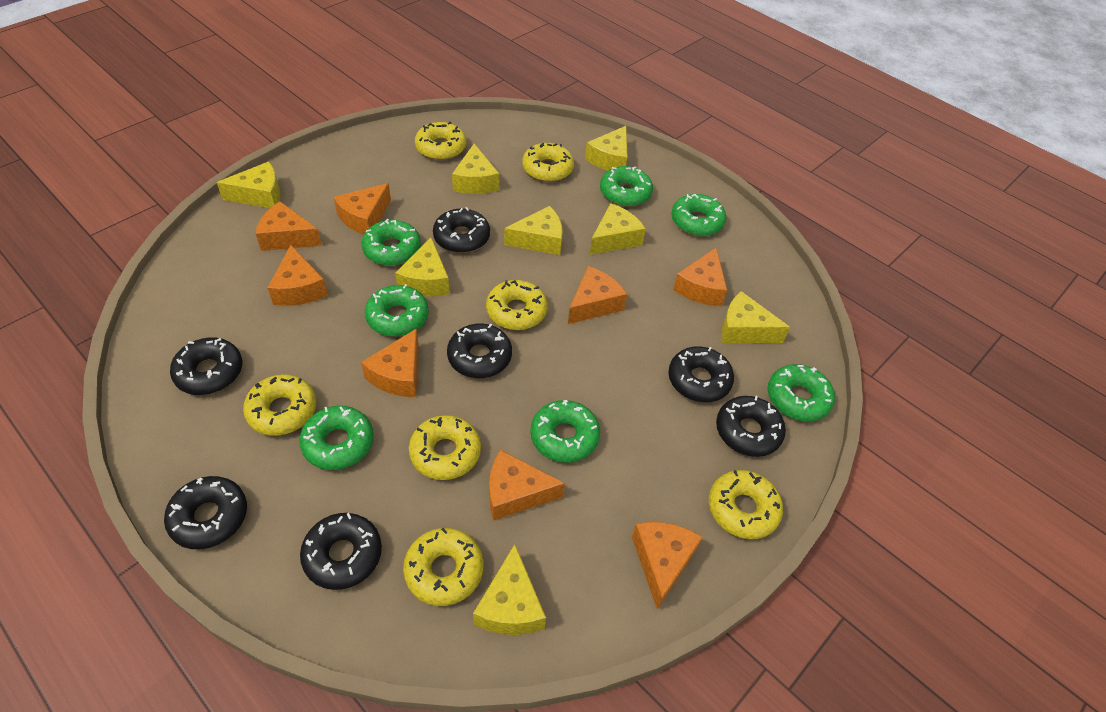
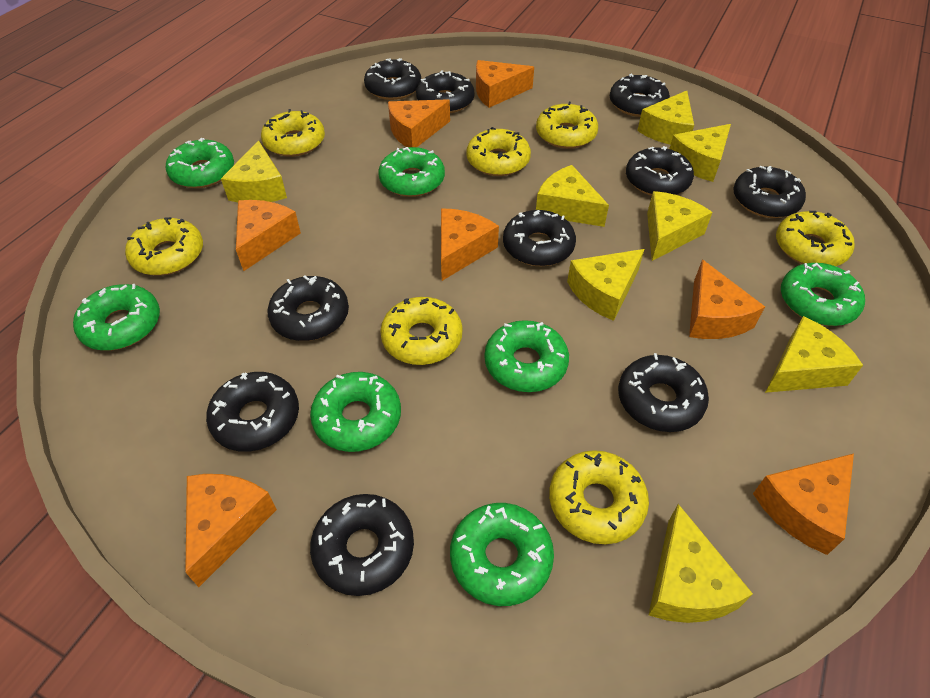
black donut: [164,476,247,549] [170,337,242,395] [300,513,382,590] [433,207,490,253] [447,324,512,378] [668,347,734,402] [716,396,786,457] = 7 -> [206,372,299,452] [267,276,349,341] [310,494,414,596] [364,58,421,100] [416,70,474,113] [503,210,576,266] [610,74,670,117] [618,353,709,432] [626,146,694,196] [733,166,806,218] = 10
orange cheese: [256,201,322,251] [268,245,328,306] [333,183,391,234] [361,328,419,397] [489,450,565,521] [568,266,627,324] [632,522,702,609] [673,248,727,306] = 8 -> [185,474,277,587] [236,200,301,271] [388,99,450,147] [441,208,499,281] [476,60,534,108] [689,260,765,339] [753,453,854,555] = 7

